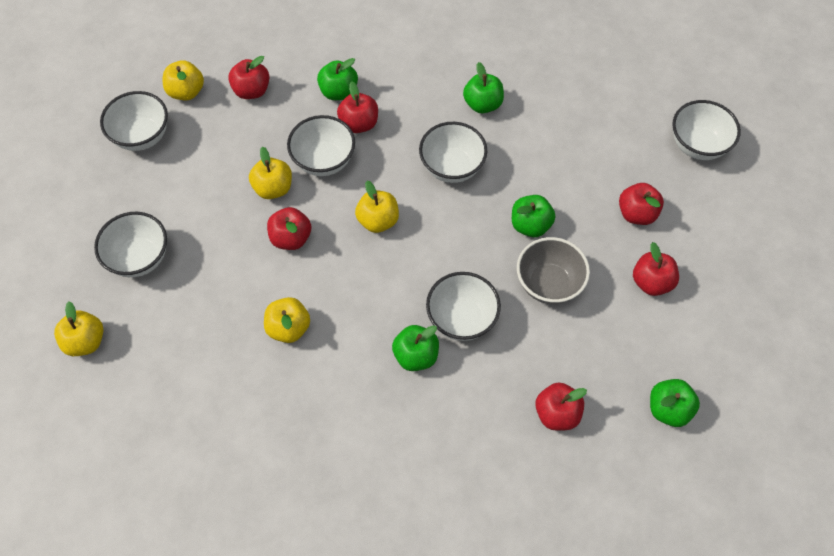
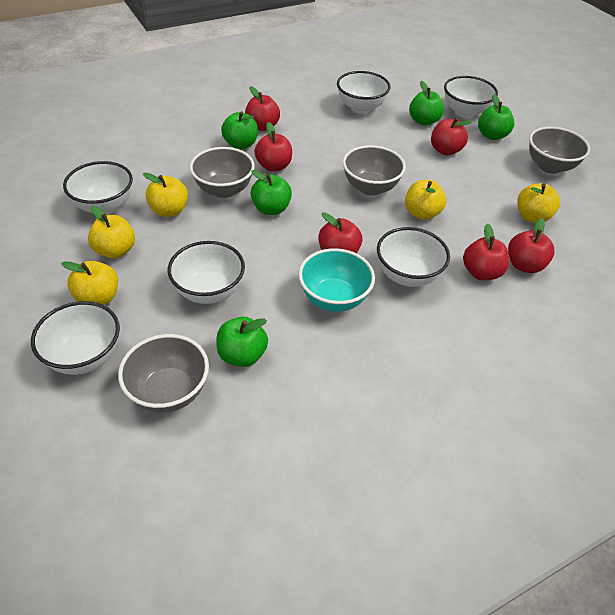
grey bowl: [517,237,590,304] = 1 -> [118,334,209,413] [190,147,255,198] [343,145,406,196] [529,126,590,174] = 4
turquoise bowl: none = 0 -> [299,248,375,312] = 1

